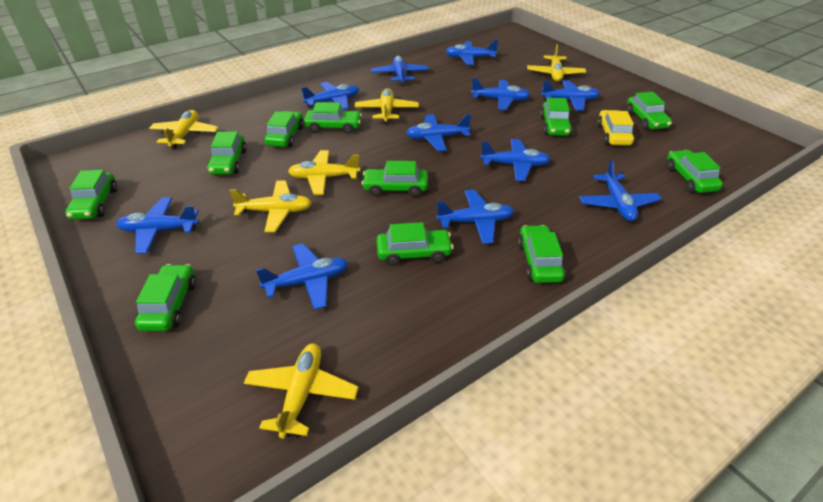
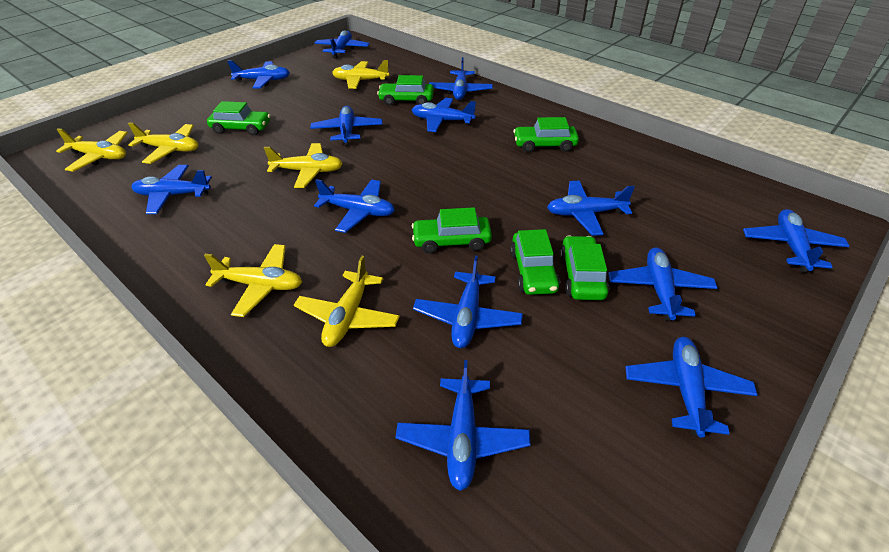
blue plane: [116,197,199,254] [256,243,348,310] [301,82,359,110] [371,55,429,86] [406,114,471,151] [436,190,514,244] [445,40,498,65] [471,78,530,110] [480,139,551,181] [541,80,600,110] [579,159,662,221] = 11 -> [132,165,212,214] [227,60,290,89] [310,106,383,146] [314,30,370,59] [314,179,395,233] [395,360,530,491] [412,98,476,132] [413,256,523,348] [429,57,493,100] [547,181,635,236] [608,247,718,321] [625,337,758,437] [743,209,849,273] = 13
green car: [65,170,117,220] [135,264,196,331] [207,132,247,175] [264,111,304,147] [304,102,362,134] [362,161,428,197] [376,222,453,266] [518,225,565,283] [540,98,572,136] [627,92,672,130] [667,150,723,193] = 11 -> [207,101,271,135] [377,75,434,105] [412,207,492,253] [510,229,560,295] [513,117,579,152] [560,235,609,300] = 6
yellow car: [597,110,634,146] = 1 -> none = 0

